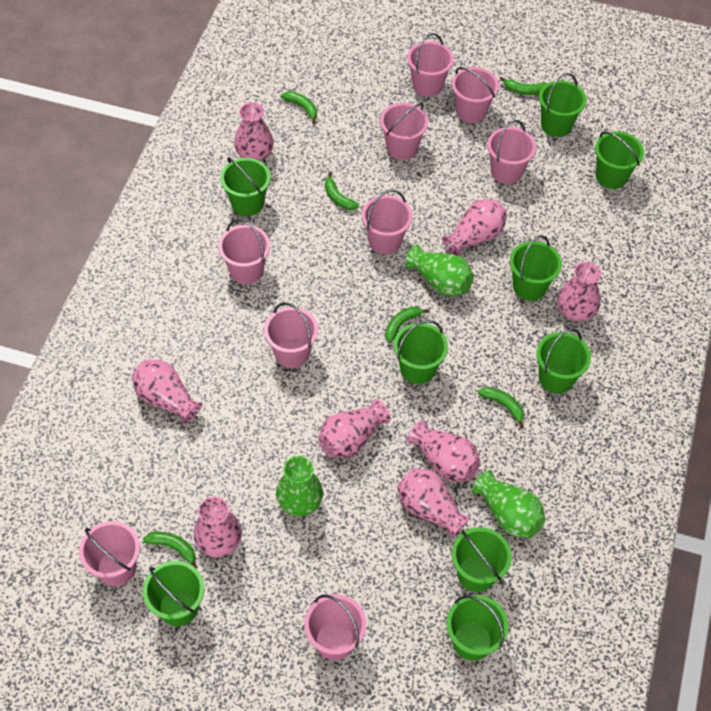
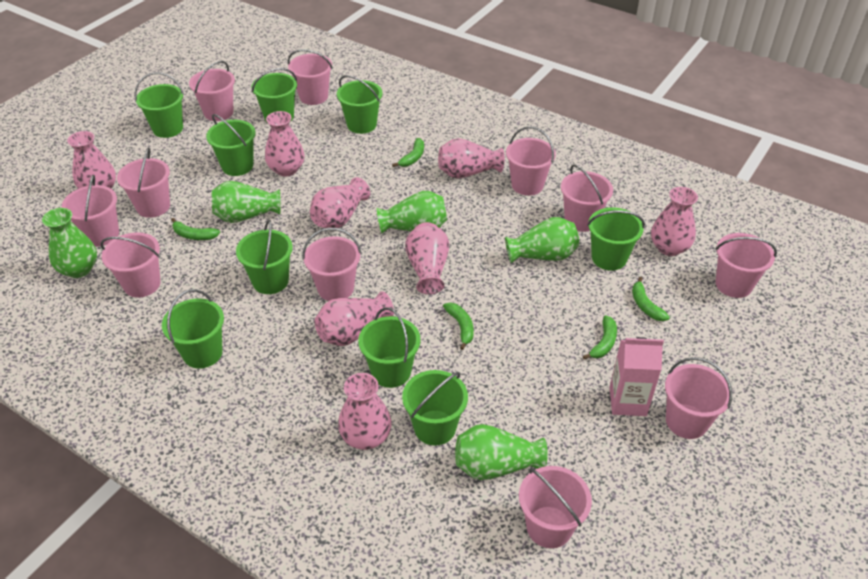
green banana: [143,532,197,569] [281,91,317,124] [325,172,359,210] [385,307,429,343] [478,387,524,428] [500,77,547,95] = 6 -> [171,218,220,240] [392,138,424,167] [443,302,474,350] [583,315,617,359] [632,277,670,321] = 5
green vase: [276,456,323,516] [405,245,474,297] [472,470,546,538] = 3 -> [42,208,97,278] [212,181,281,223] [377,191,447,233] [455,424,548,480] [505,217,579,263] = 5
pink bucket: [79,521,140,586] [218,219,270,284] [264,303,318,368] [304,594,366,660] [362,190,413,254] [380,103,428,160] [407,33,454,97] [452,67,499,123] [487,120,536,184] = 9 -> [62,175,119,246] [101,232,161,298] [117,148,170,218] [189,61,235,121] [288,49,333,105] [303,228,361,301] [506,126,556,196] [519,466,592,548] [561,164,613,232] [665,357,732,439] [715,233,777,298] = 11
pink carton: none = 0 -> [609,337,664,416] = 1

